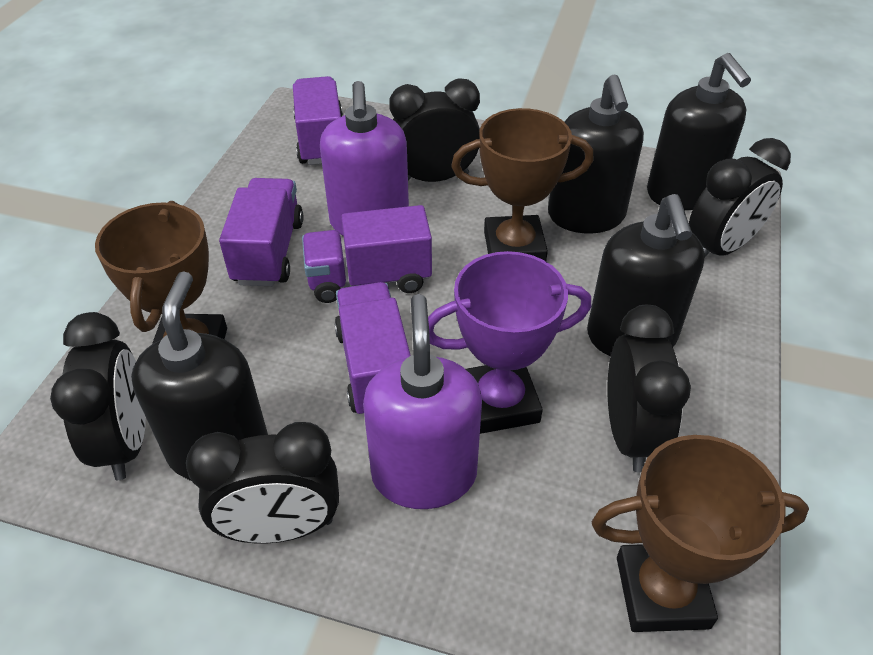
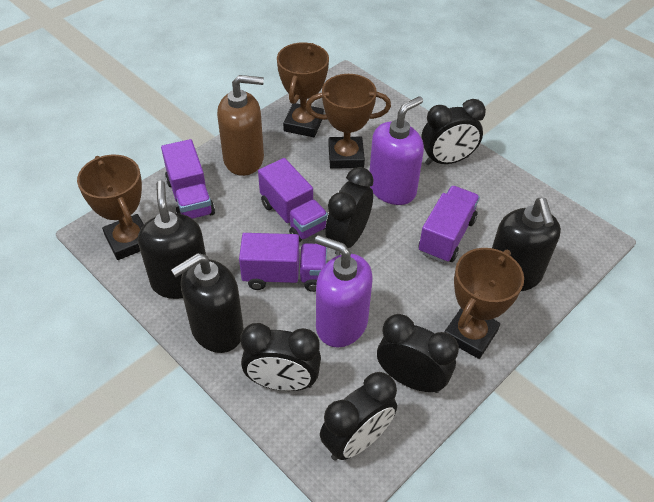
black soap dispenser: [131,271,268,481] [548,75,644,233] [587,194,705,356] [647,53,751,210] = 4 -> [138,181,206,299] [171,253,244,353] [492,198,561,292] = 3
brown soap dispenser: none = 0 -> [217,75,264,176] = 1
brown trophy: [95,201,227,344] [451,108,594,261] [592,435,809,632] = 3 -> [77,155,144,260] [277,42,329,137] [306,74,391,169] [445,248,524,359] = 4
purple trophy: [428,251,591,434] = 1 -> none = 0

